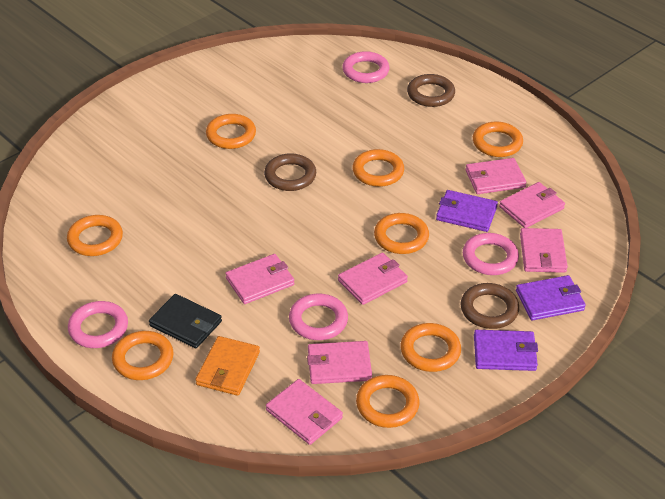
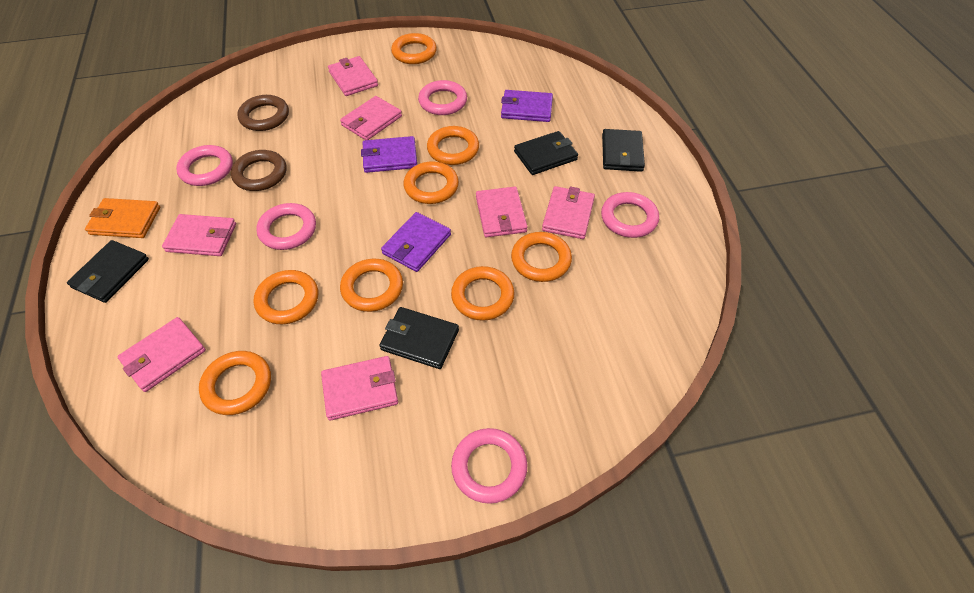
black wallet: [149,294,222,349] = 1 -> [67,240,149,303] [379,307,459,369] [514,131,578,175] [602,129,645,172] = 4
brown ring: [264,153,316,191] [407,74,455,107] [461,283,519,329] = 3 -> [231,150,286,191] [237,95,289,131] = 2
pink ring: [68,301,128,348] [289,294,348,340] [343,51,389,83] [463,233,519,275] = 4 -> [176,145,233,186] [256,203,316,250] [418,80,467,115] [451,428,527,504] [601,192,659,238] = 5

